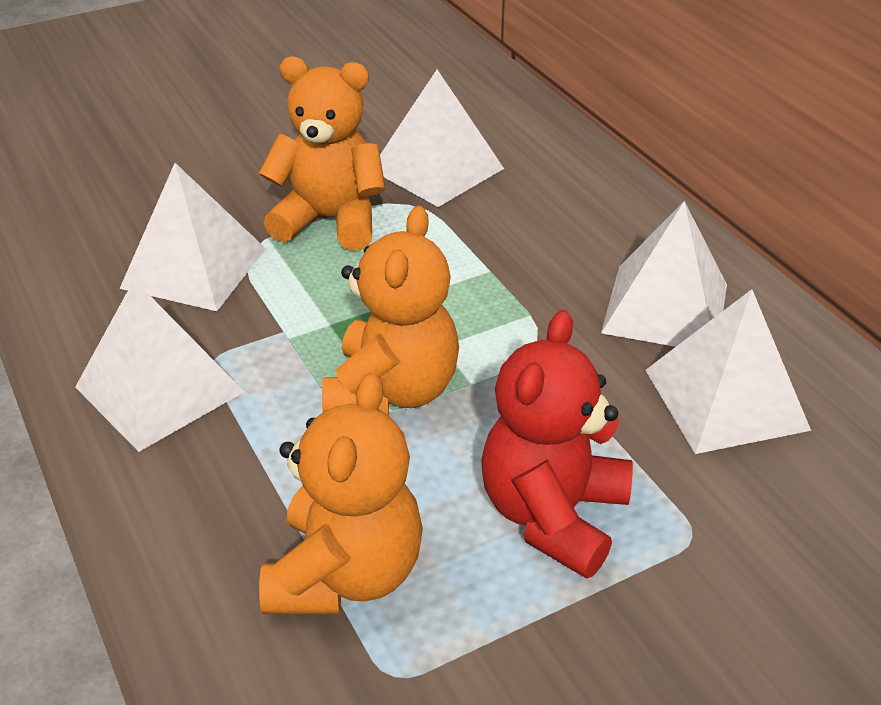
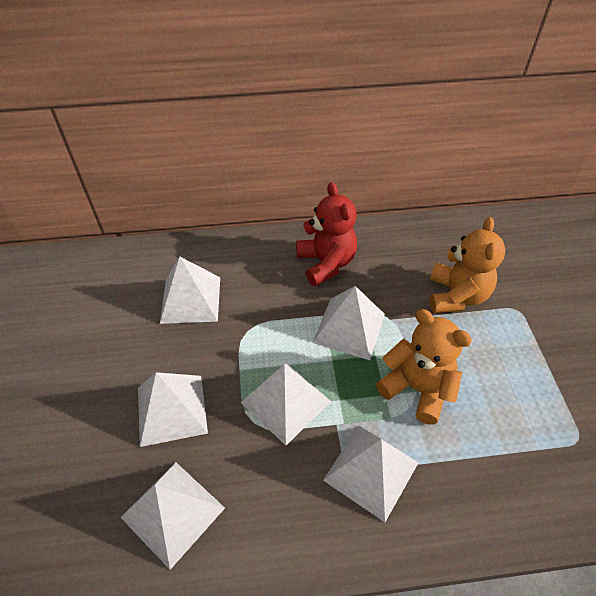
orange teddy bear: [259,56,386,251] [259,373,423,614] [322,206,459,415] = 3 -> [376,309,472,425] [430,217,505,313] = 2
white pyramid: [75,280,244,452] [120,163,266,311] [380,70,504,207] [601,201,727,347] [645,289,811,454] = 5 -> [121,462,225,570] [138,372,208,447] [160,256,220,324] [241,363,331,445] [313,286,385,360] [323,426,418,522] = 6

